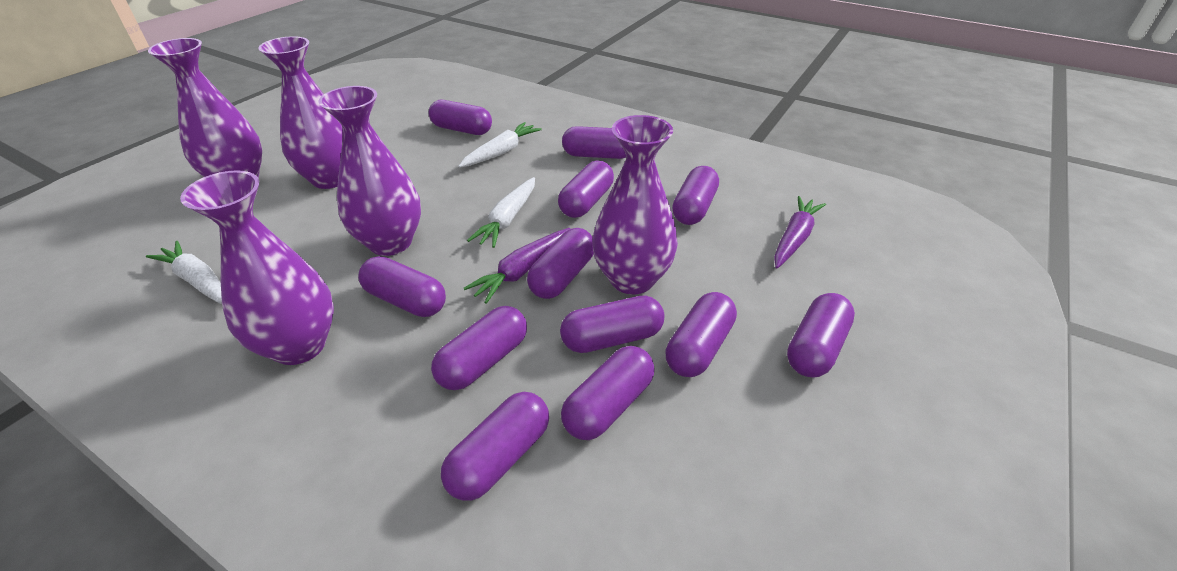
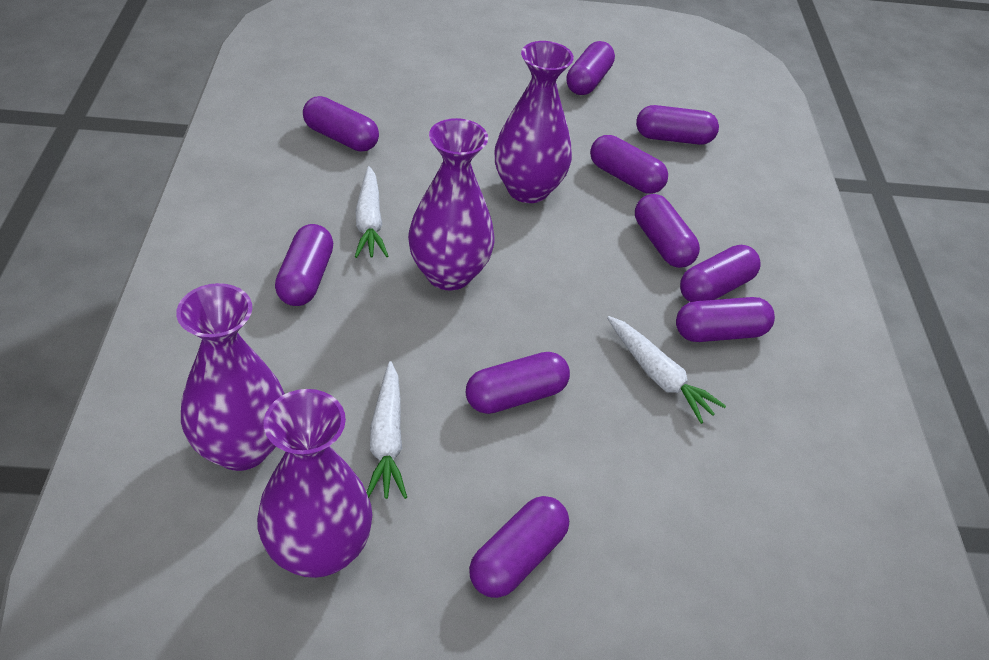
purple capsule: [358,256,446,317] [429,100,492,135] [431,306,527,390] [441,392,549,501] [527,228,594,299] [558,161,614,218] [560,295,664,353] [561,346,655,440] [562,126,626,159] [666,292,737,377] [672,166,719,225] [787,293,855,378] = 12 -> [275,224,333,306] [303,96,379,152] [466,352,570,414] [469,496,569,598] [566,41,615,95] [590,135,668,194] [635,194,700,268] [636,105,719,145] [676,297,775,342] [680,245,761,302] = 10
purple carrot: [464,228,570,304] [774,196,826,269] = 2 -> none = 0
purple vase: [148,38,262,178] [180,170,334,365] [259,36,343,189] [318,86,421,256] [592,115,678,294] = 5 -> [176,283,285,471] [257,389,372,578] [408,118,495,291] [495,41,574,203] = 4

